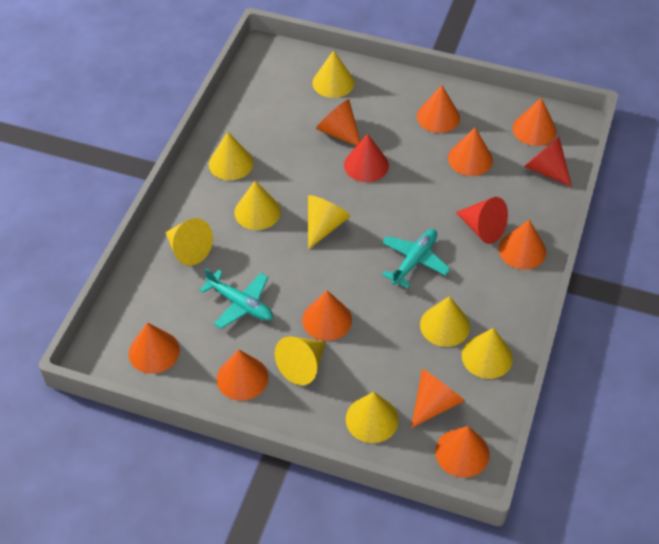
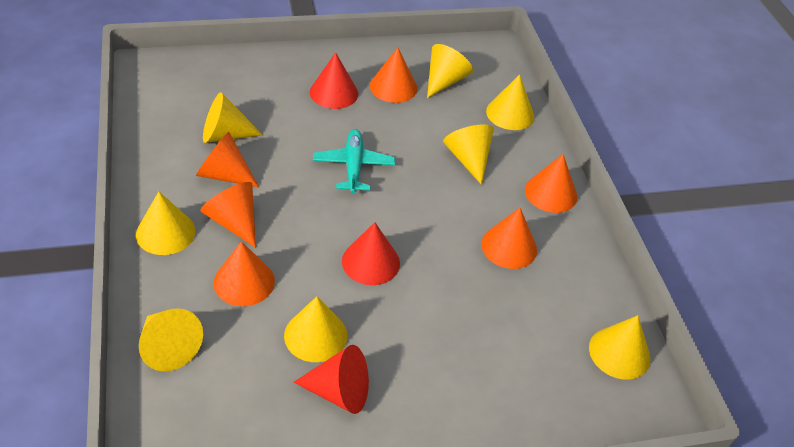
orange cone: [129,323,180,374] [217,350,268,401] [302,290,352,341] [316,99,360,146] [411,368,465,428] [417,85,460,133] [435,426,489,478] [448,127,493,176] [498,220,546,269] [513,98,557,146] = 10 -> [196,132,259,187] [201,182,256,248] [214,241,275,306] [370,47,417,103] [481,208,537,269] [525,154,577,213] = 6
turquoise plane: [200,268,273,329] [382,229,450,288] = 2 -> [313,129,395,194] = 1
yellow cone: [165,218,213,266] [209,132,253,180] [234,181,281,230] [275,336,326,385] [308,195,351,250] [312,50,355,98] [346,392,399,443] [420,296,470,347] [462,328,513,379] = 9 -> [136,192,196,255] [139,309,203,371] [203,92,263,143] [284,296,347,362] [427,44,473,98] [443,124,494,185] [486,74,534,130] [589,315,650,380] = 8

